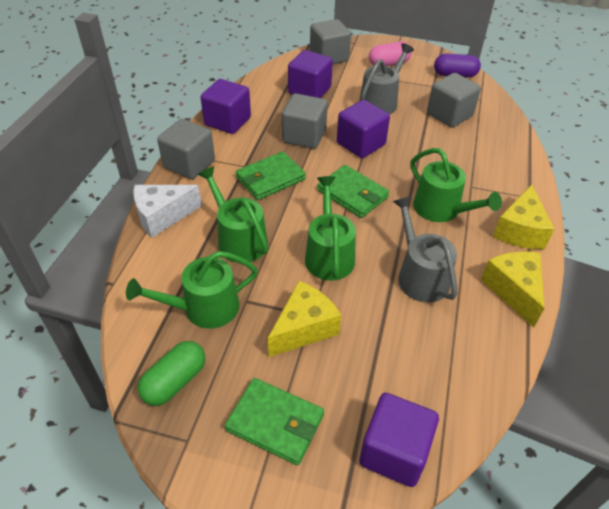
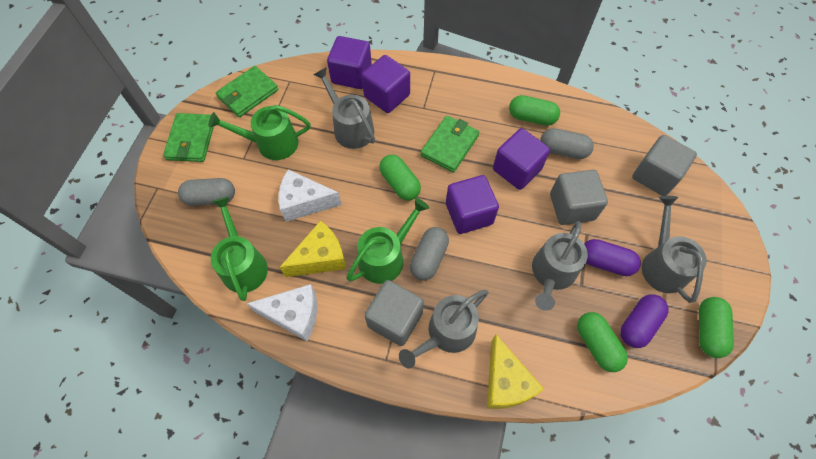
green capsule: [138,341,205,406] = 1 -> [379,155,421,200] [509,95,560,126] [577,312,628,372] [699,297,734,358] = 4
green watering can: [126,251,258,329] [198,166,268,263] [305,176,356,281] [410,148,502,222] = 4 -> [208,105,311,160] [211,196,268,301] [346,198,429,284] = 3
grey capsule: none = 0 -> [178,178,235,206] [410,227,449,280] [540,128,594,159] = 3
grey cube: [157,119,215,179] [282,93,328,149] [310,19,351,64] [427,73,481,128] = 4 -> [364,280,424,346] [550,170,608,225] [632,135,697,196] = 3
grey watering can: [359,43,414,115] [393,196,457,303] = 2 -> [313,68,375,149] [399,290,489,369] [532,221,588,311] [642,196,707,303] = 4
pink capsule: [369,42,412,66] = 1 -> none = 0
purple capsule: [434,53,481,78] = 1 -> [584,239,641,276] [620,294,668,348] = 2
white cheese: [133,185,202,238] = 1 -> [246,284,317,341] [279,169,342,222] = 2
yellow cheese: [268,281,341,357] [481,252,544,327] [493,185,554,249] = 3 -> [279,221,346,277] [487,335,544,409] = 2

